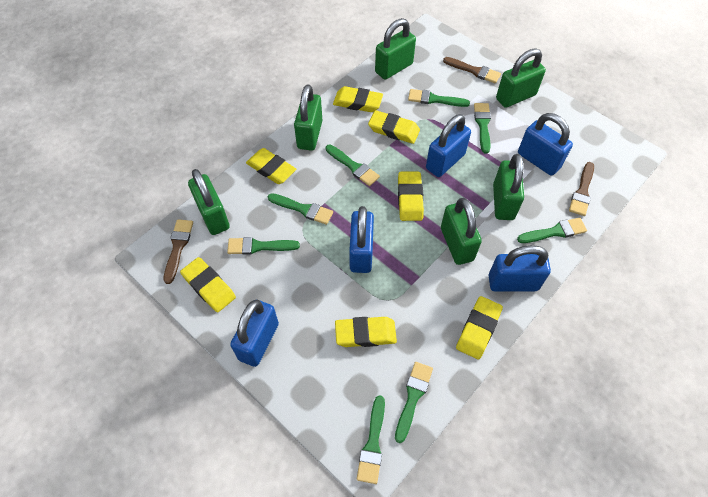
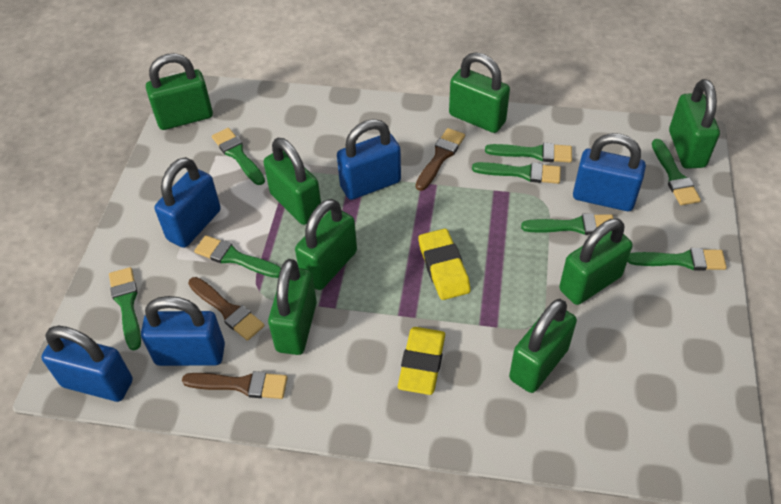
green padlock: [188,169,230,235] [294,84,323,151] [375,18,416,80] [441,198,482,265] [493,154,524,220] [496,48,546,108] = 6 -> [146,53,213,130] [263,138,321,225] [268,259,317,355] [295,199,357,290] [449,52,510,133] [509,299,577,393] [559,219,633,305] [669,79,720,169] = 8
yellow eraser: [180,257,236,312] [246,148,296,184] [333,86,383,112] [335,317,397,347] [368,110,420,144] [398,172,424,221] [456,296,503,360] = 7 -> [398,327,445,395] [418,229,471,300] = 2

